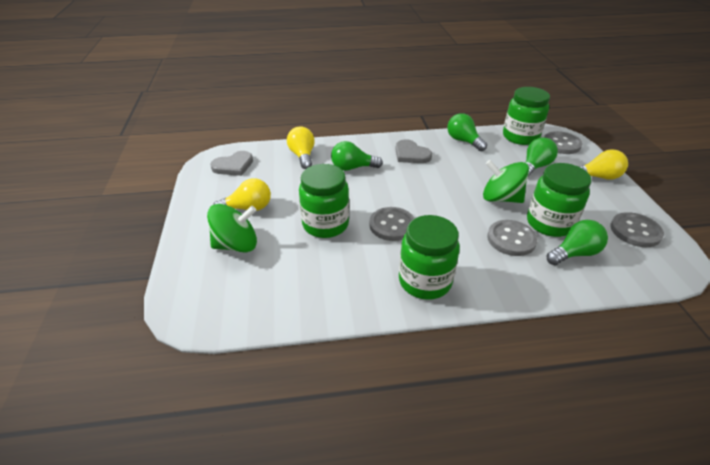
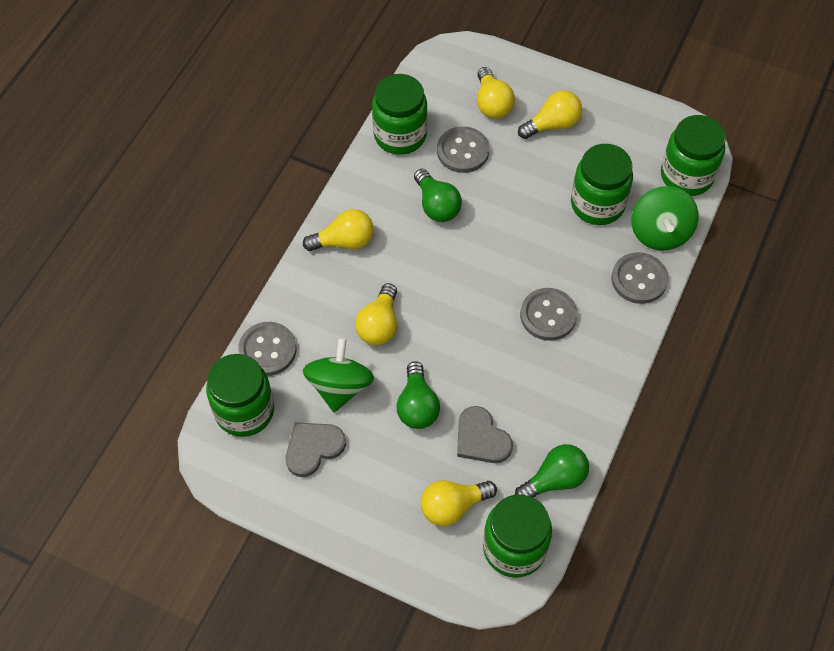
green jar: [299,164,349,238] [399,215,460,300] [503,87,550,145] [527,163,591,237] = 4 -> [206,354,274,437] [372,74,428,155] [483,494,552,578] [571,144,633,225] [661,115,726,196] = 5
green light bulb: [331,141,383,171] [447,113,487,151] [525,137,558,177] [547,220,608,265] = 4 -> [396,362,440,429] [414,169,462,222] [515,444,589,497] = 3
yellow light bulb: [213,178,271,211] [287,126,315,169] [579,149,628,180] = 3 -> [303,209,374,251] [355,283,397,345] [421,480,497,526] [477,67,515,118] [518,90,582,139] = 5

